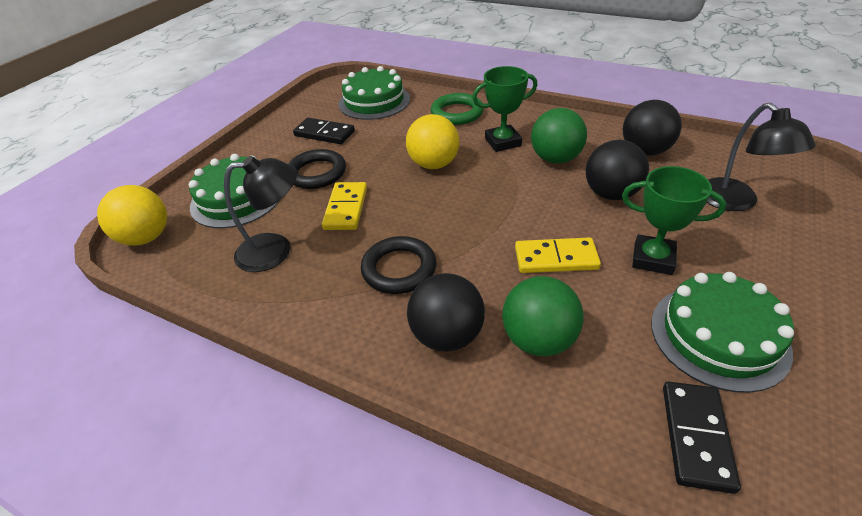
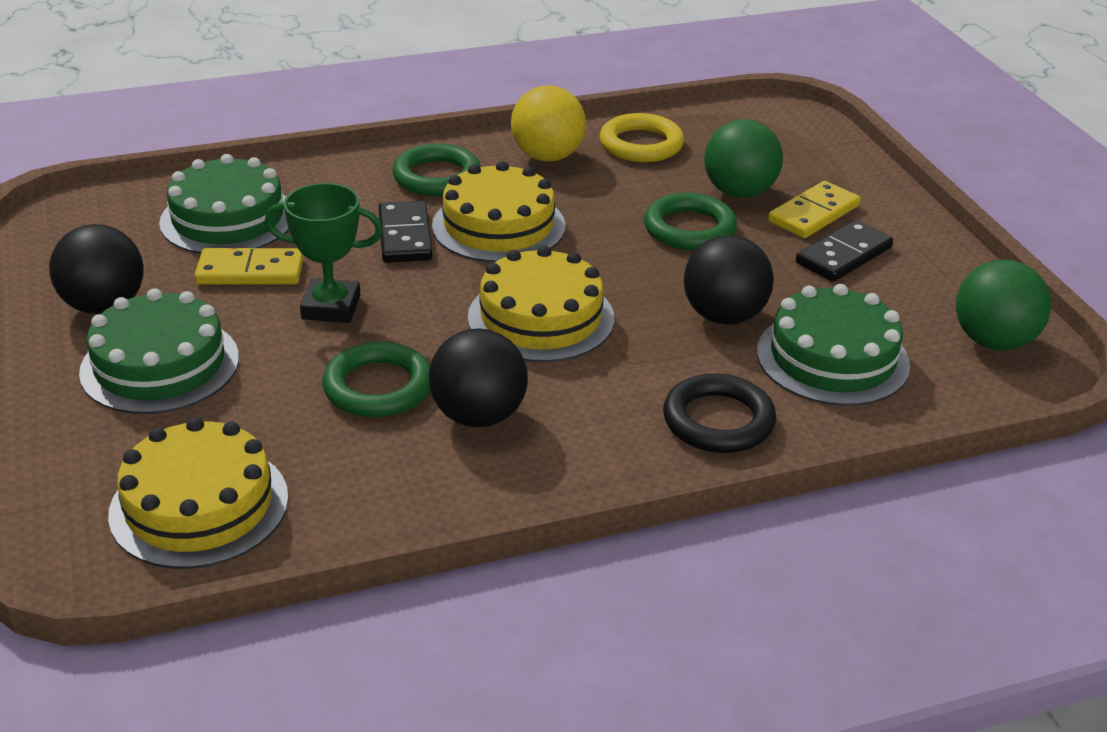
black lamp: [224,156,297,272] [707,103,816,211] = 2 -> none = 0
black ring: [288,149,346,189] [361,236,436,294] = 2 -> [663,374,776,453] = 1
green ring: [431,93,484,125] = 1 -> [322,341,430,417] [393,143,481,196] [644,193,737,250] = 3
green trophy: [472,66,538,152] [622,166,726,275] = 2 -> [265,183,383,323] = 1
yellow ball: [97,185,167,246] [406,114,459,169] = 2 -> [511,85,586,162] = 1
yellow cake: none = 0 -> [108,417,288,569] [432,161,565,262] [468,246,614,362] = 3
yellow ring: none = 0 -> [600,113,684,162] = 1

